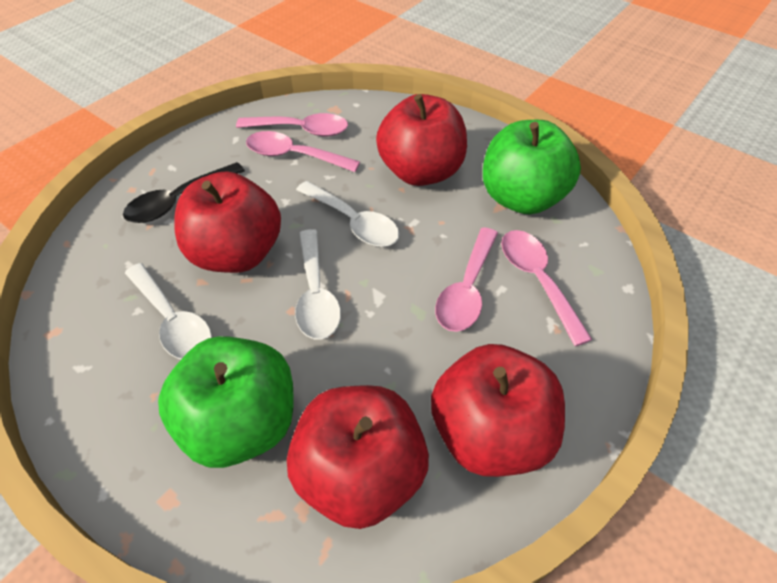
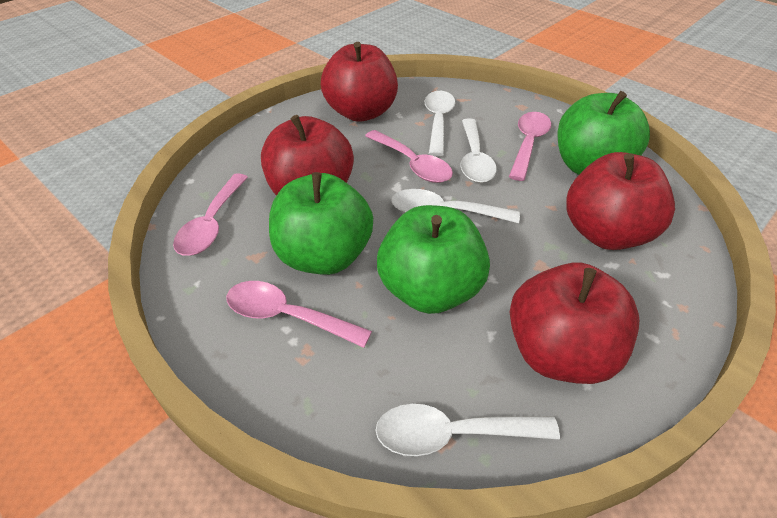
black spoon: [123,162,245,223] = 1 -> none = 0
green apple: [158,336,293,468] [483,120,581,214] = 2 -> [269,172,373,275] [377,205,490,314] [558,91,650,175] = 3
white spoon: [125,263,212,359] [295,229,341,340] [296,181,400,247] = 3 -> [375,404,560,456] [391,189,520,223] [425,91,456,156] [460,118,497,183] = 4

